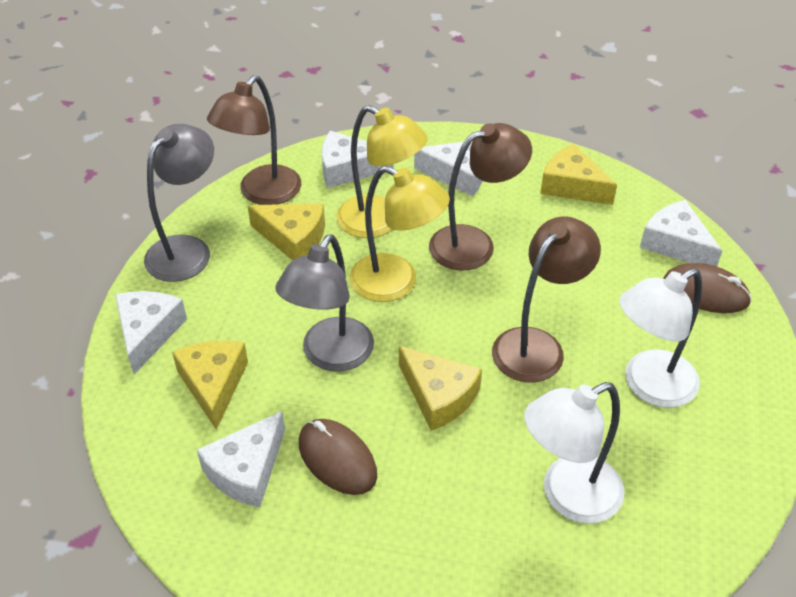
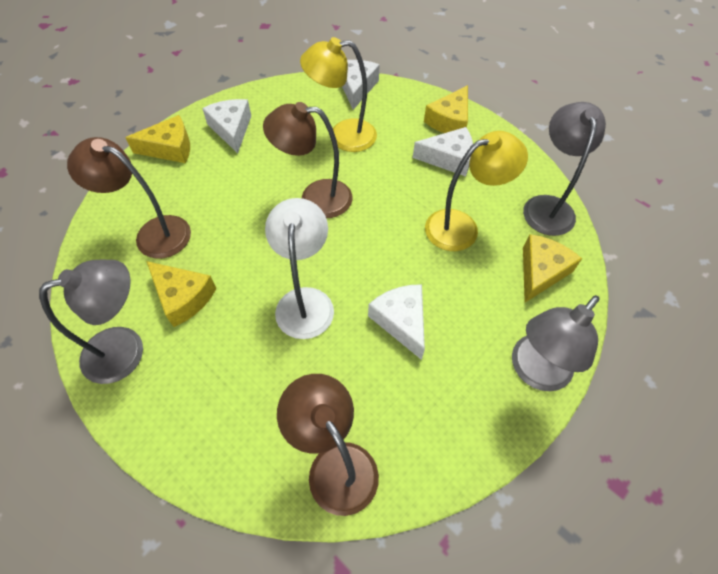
brown mouse: [299,419,377,495] [663,263,752,313] = 2 -> none = 0
grey lamp: [144,124,214,282] [275,234,374,372] = 2 -> [39,260,143,384] [512,295,599,391] [523,102,606,236] = 3
white cheese: [115,291,187,374] [197,411,285,508] [322,131,393,188] [414,142,483,197] [640,200,722,267] = 5 -> [202,99,251,154] [342,60,380,110] [368,284,425,360] [413,127,473,177] = 4
white lamp: [524,382,624,524] [619,268,702,408] = 2 -> [265,198,334,339] = 1

